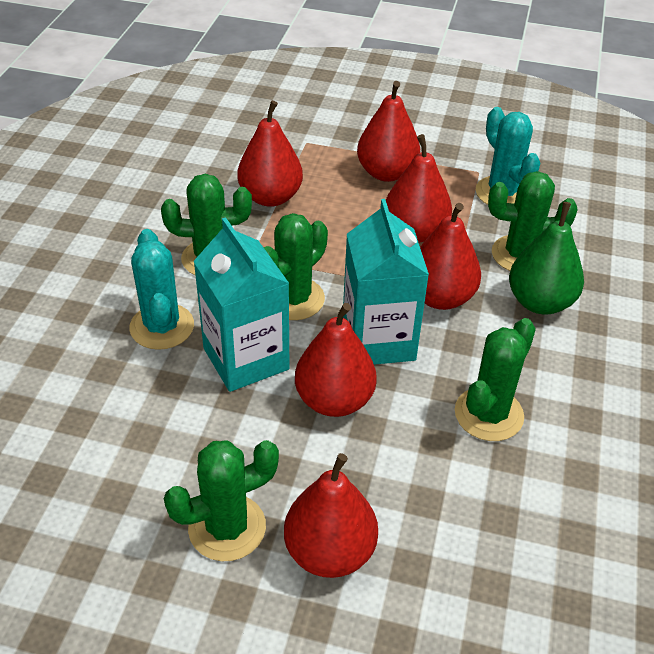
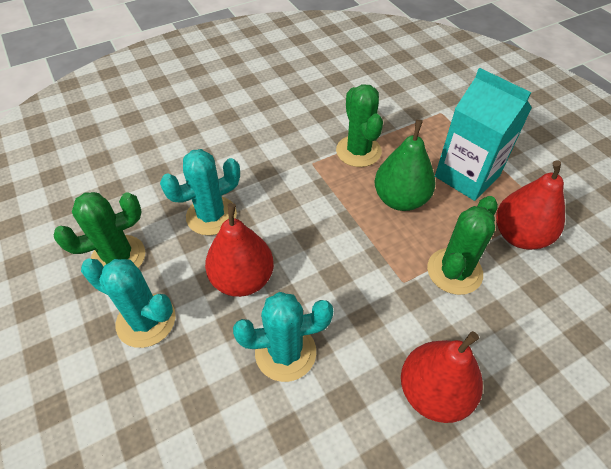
green cactus: [161,174,252,275] [164,440,279,561] [264,213,328,320] [455,318,536,441] [488,171,578,271] = 5 -> [54,192,145,268] [336,84,383,167] [427,196,498,295] = 3
red pear: [237,100,303,207] [284,453,378,578] [295,303,377,417] [357,81,420,182] [386,134,452,242] [420,203,481,310] = 6 -> [205,203,274,297] [401,331,483,423] [496,160,565,250] = 3
turquoise cactus: [129,229,194,350] [476,107,540,205] = 2 -> [81,259,176,348] [160,149,240,236] [233,292,333,382] = 3
turquoise carton: [193,217,289,392] [343,199,429,365] = 2 -> [435,68,532,201] = 1

